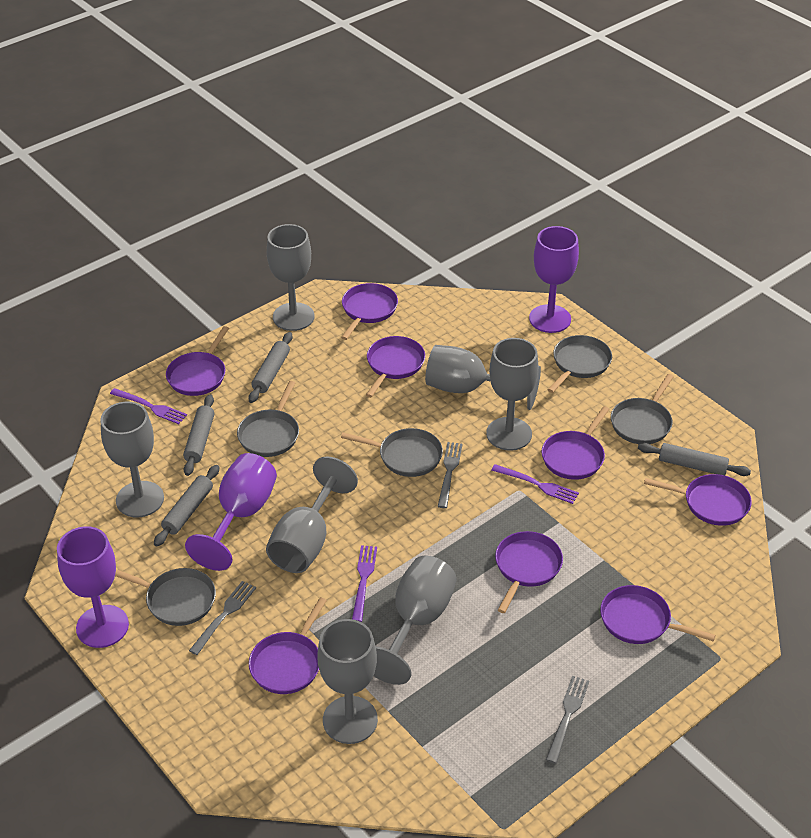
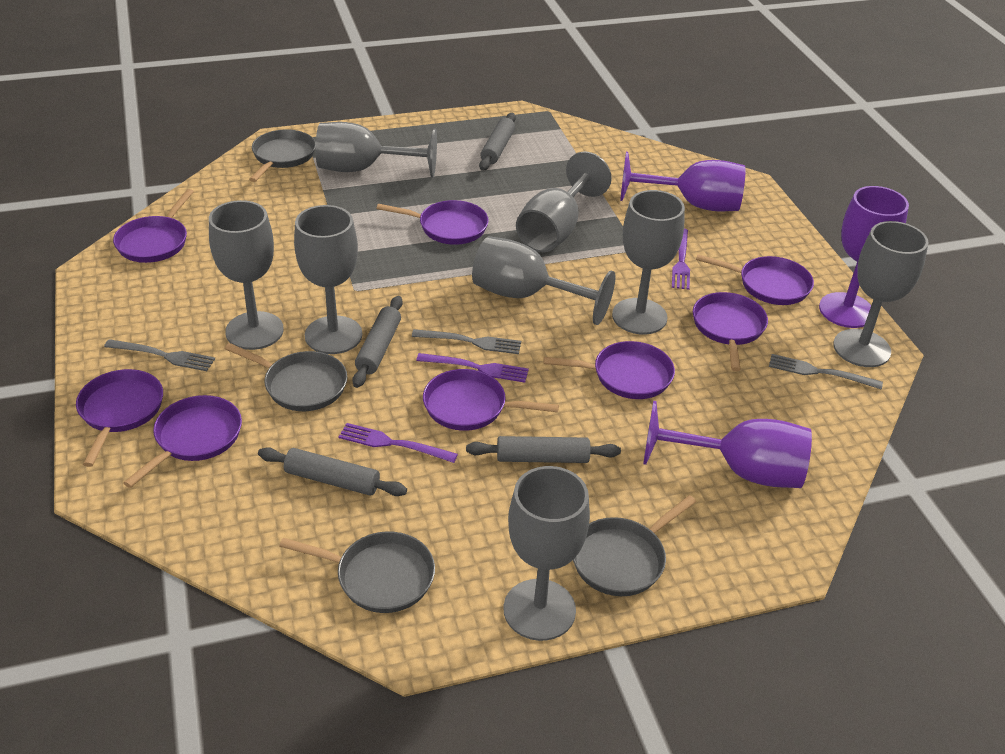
grey goblet: [100,402,164,517] [266,456,358,573] [267,224,315,331] [318,619,378,744] [374,556,457,685] [425,345,541,410] [486,338,538,451] = 7 -> [209,200,284,350] [294,205,362,354] [316,122,437,178] [472,236,616,325] [503,466,590,641] [516,151,612,252] [612,190,685,335] [833,221,929,367] = 8
grey pan: [115,568,216,626] [237,381,299,457] [341,428,443,477] [548,335,612,393] [611,374,674,444] = 5 -> [225,343,347,411] [249,129,316,182] [279,531,435,613] [573,495,696,596] = 4

